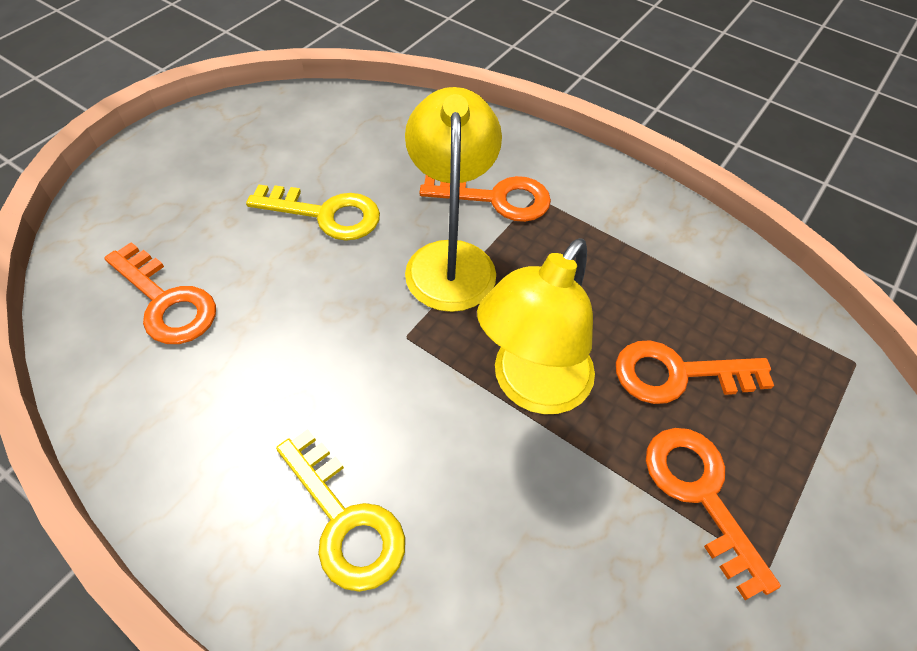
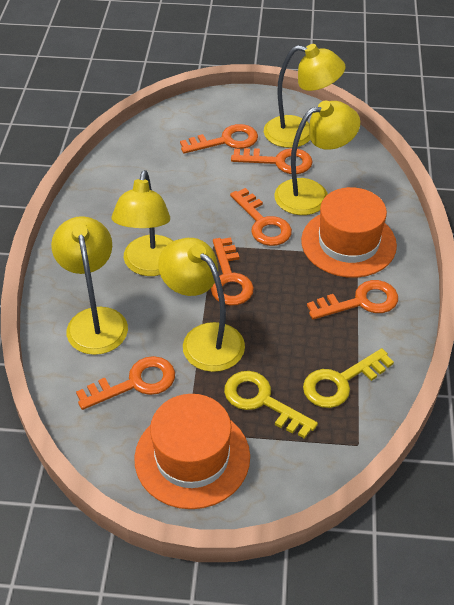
orange hat: none = 0 -> [134,394,250,509] [301,187,397,278] = 2
orange key: [104,242,216,344] [419,175,551,222] [616,340,774,404] [646,428,781,600] = 4 -> [76,356,175,410] [180,124,258,153] [211,238,254,306] [230,188,292,246] [231,148,313,174] [307,280,398,320] = 6
yellow lamp: [405,87,502,312] [477,238,595,414] = 2 -> [51,216,128,355] [111,170,173,276] [158,238,245,372] [264,44,346,148] [274,101,360,215] = 5

